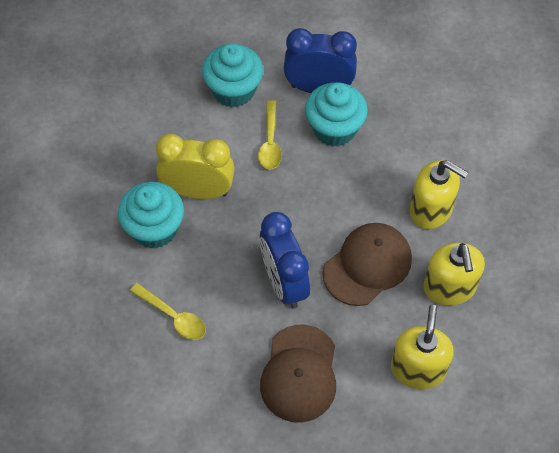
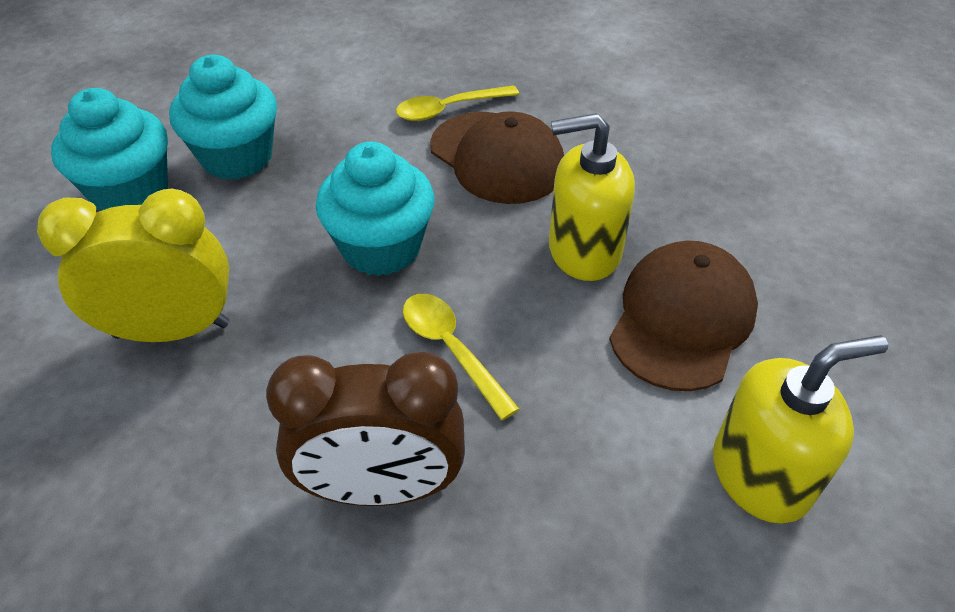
blue clock: [260,212,310,309] [284,28,357,93] = 2 -> none = 0
brown clock: none = 0 -> [266,352,465,506] = 1
yellow soap dispenser: [391,305,454,389] [410,160,468,229] [423,243,485,306] = 3 -> [549,113,635,281] [713,335,888,524] = 2

